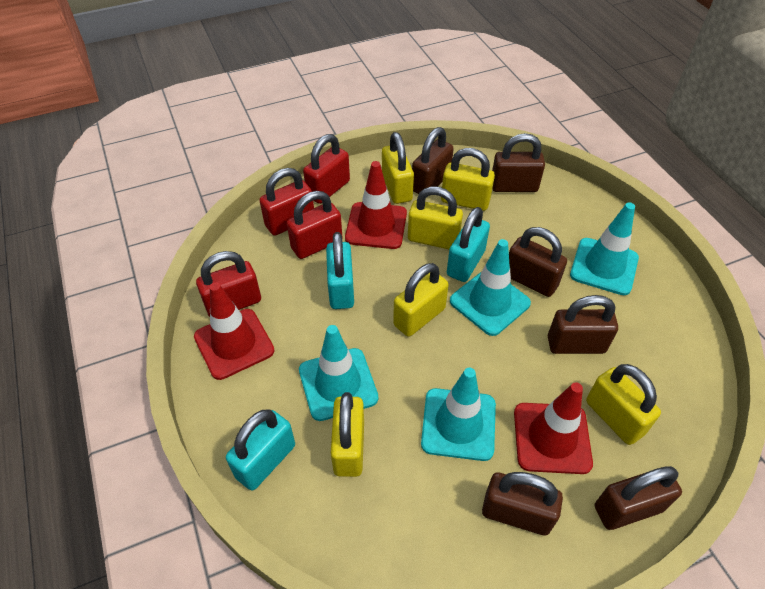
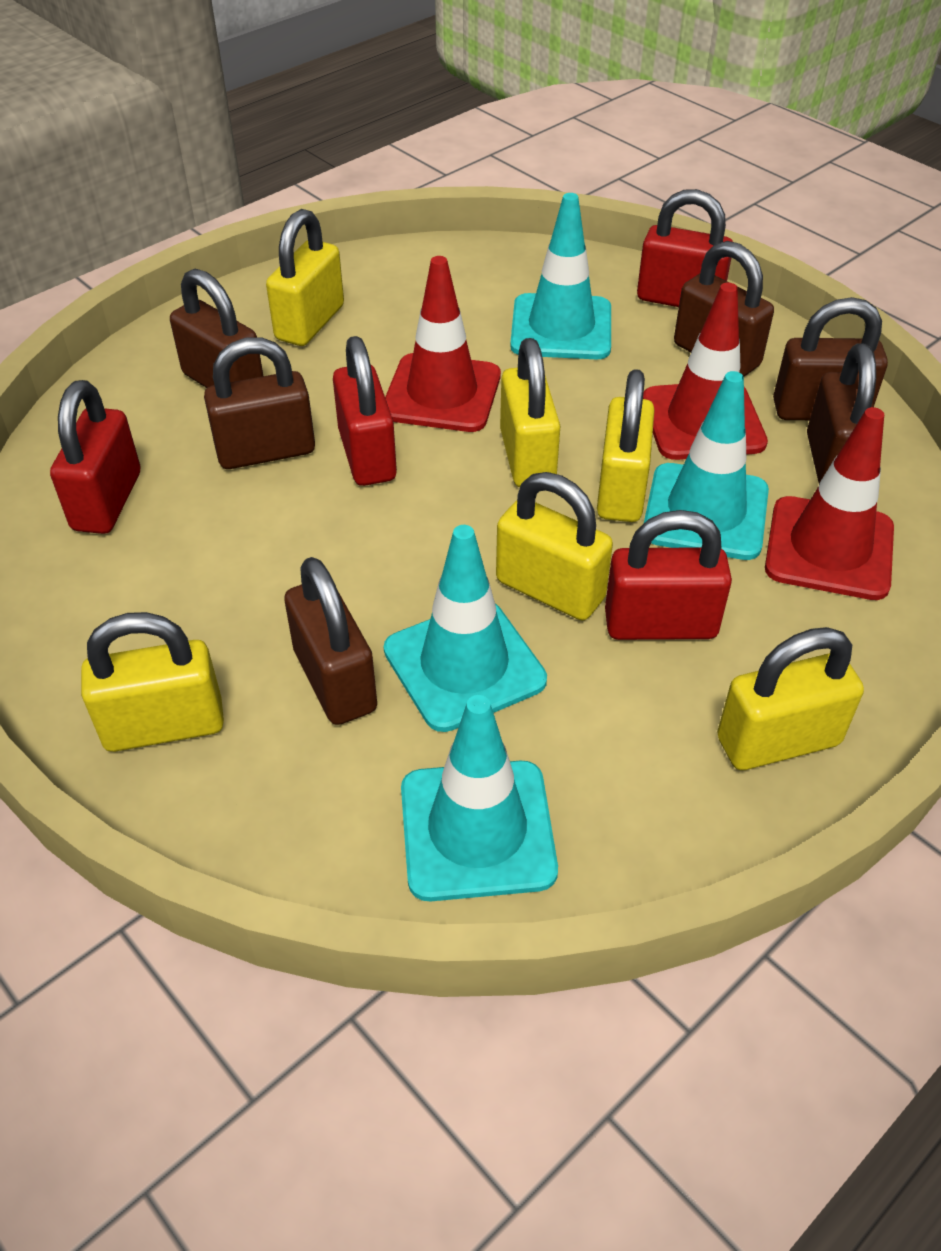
turquoise padlock: [226,410,295,491] [326,232,354,309] [447,207,490,282] = 3 -> none = 0

